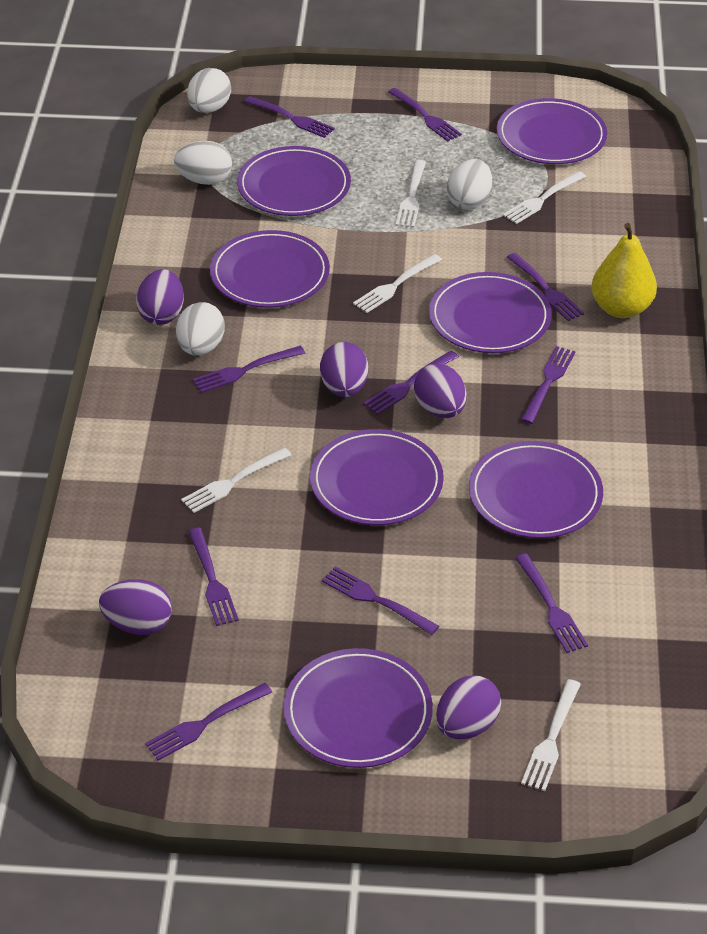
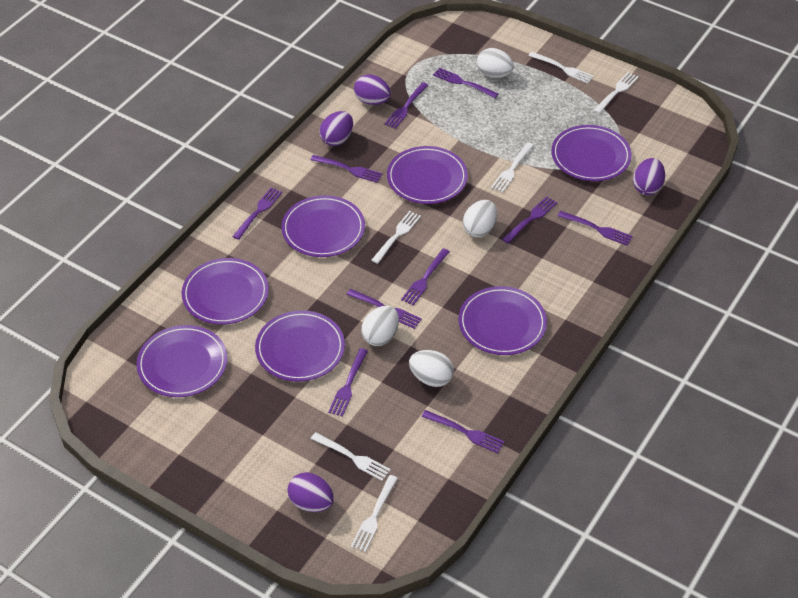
purple egg: [99,579,172,635] [136,269,184,325] [320,342,368,397] [414,364,467,418] [436,675,501,739] = 5 -> [287,472,334,512] [319,111,353,146] [354,74,391,105] [633,158,665,195] = 4
white fork: [181,447,291,513] [353,254,442,313] [395,160,426,228] [503,171,586,224] [521,679,581,791] = 5 -> [311,432,391,481] [351,475,398,552] [371,211,421,264] [491,142,534,193] [529,52,594,84] [593,72,639,114] = 6
yellow pear: [592,223,657,318] = 1 -> none = 0

